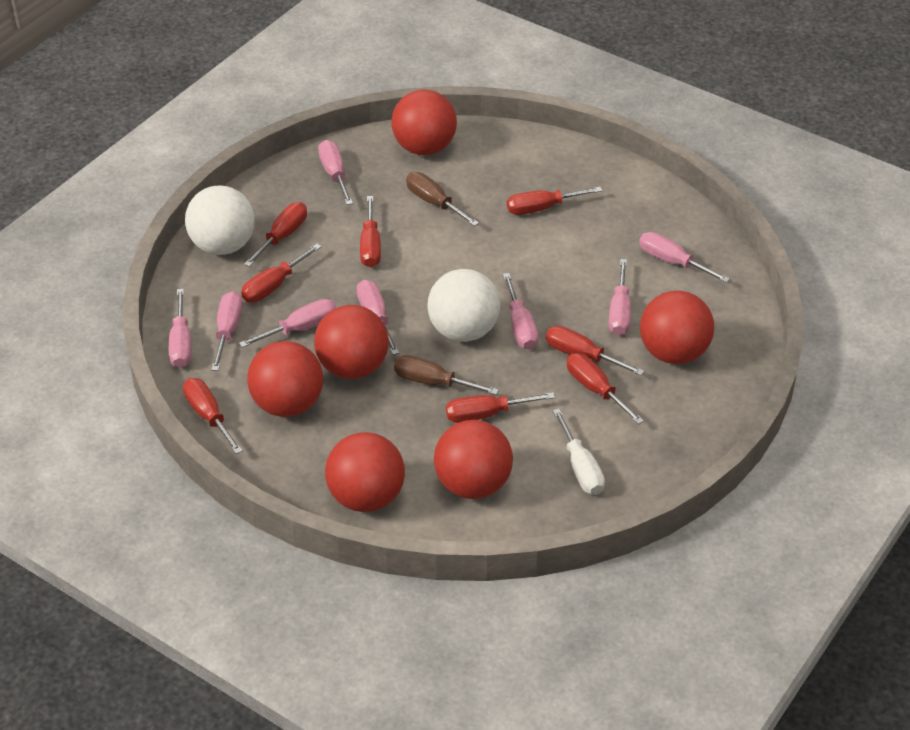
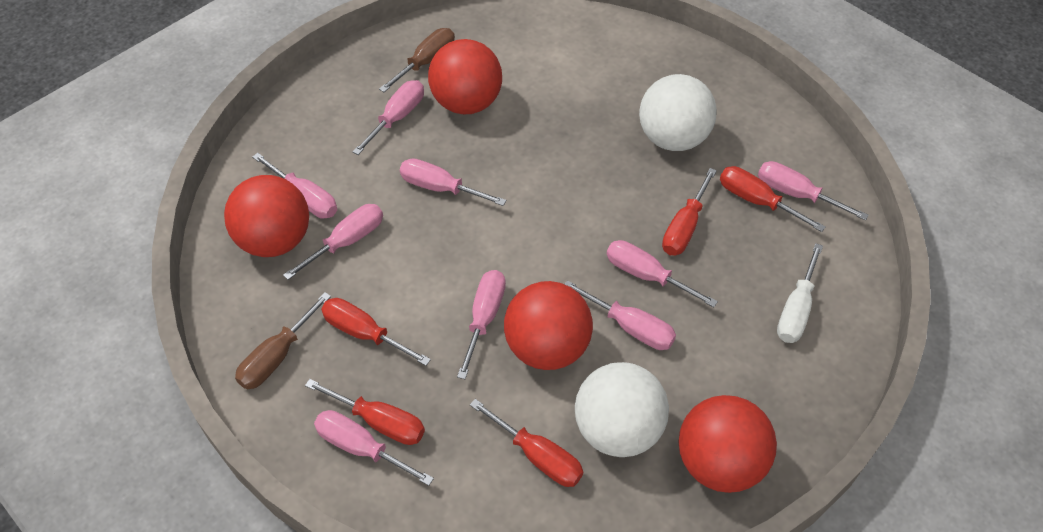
pink screwdriver: [169,289,191,368] [211,291,243,371] [239,299,337,348] [318,140,353,205] [356,280,399,355] [503,273,538,350] [609,259,631,336] [639,232,730,283] = 8 -> [252,153,337,219] [283,204,383,280] [314,410,434,486] [352,80,424,155] [400,158,506,206] [457,270,506,379] [565,280,676,350] [607,240,718,307] [758,161,869,221] = 9
red ball: [247,341,323,417] [314,305,389,379] [325,432,405,512] [391,90,457,155] [434,420,513,499] [640,291,714,364] = 6 -> [224,175,309,257] [428,39,502,114] [504,281,593,370] [679,395,777,493] = 4
red screwdriver: [183,378,243,454] [241,244,322,303] [244,202,307,267] [360,196,381,267] [446,392,555,423] [507,187,603,215] [546,326,645,376] [567,353,644,425] = 8 -> [305,379,425,445] [321,298,431,366] [470,399,583,487] [662,168,717,256] [720,166,826,232] = 5

